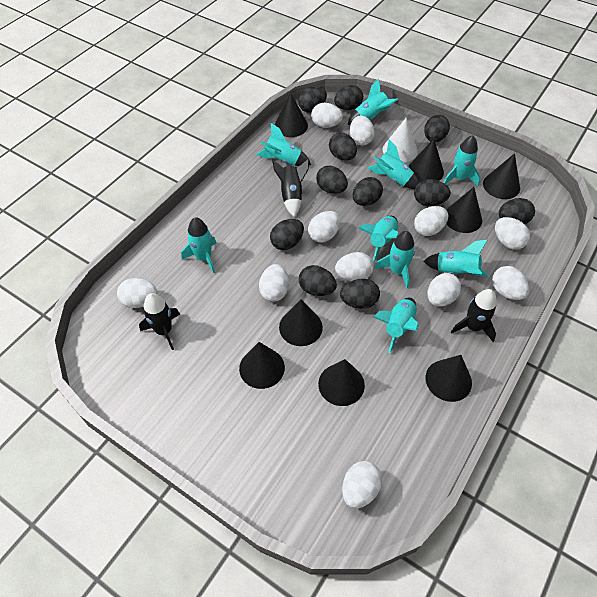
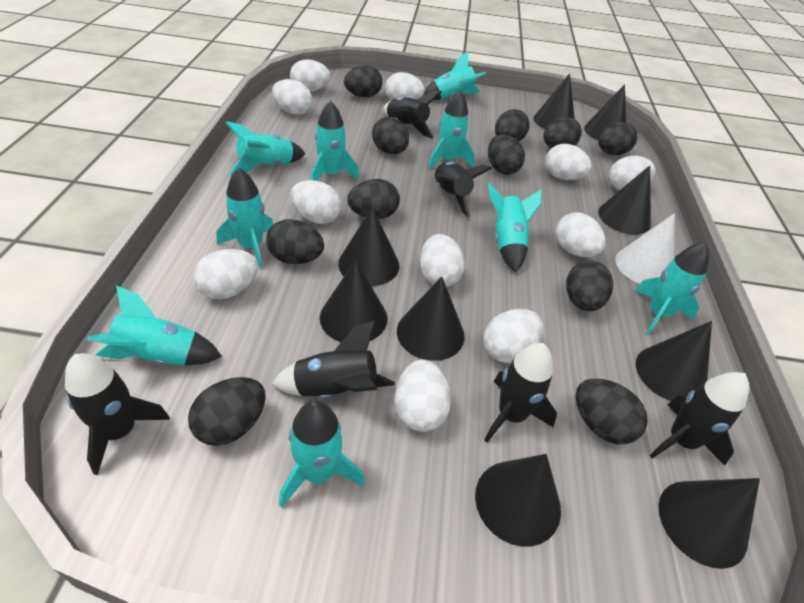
black cone: [239,342,285,389] [275,93,308,137] [279,299,323,346] [318,359,365,406] [408,139,444,182] [425,355,472,402] [446,187,482,233] [483,153,520,199] = 8 -> [320,260,387,342] [338,207,399,286] [397,277,464,361] [475,454,561,547] [534,73,575,129] [584,84,626,140] [598,166,651,235] [636,321,712,401] [659,478,760,569] = 9
black rocket: [139,293,180,350] [272,159,309,217] [451,289,497,342] = 3 -> [65,353,170,475] [272,320,395,398] [383,91,442,139] [435,162,492,218] [485,343,557,442] [650,372,750,466] = 6

